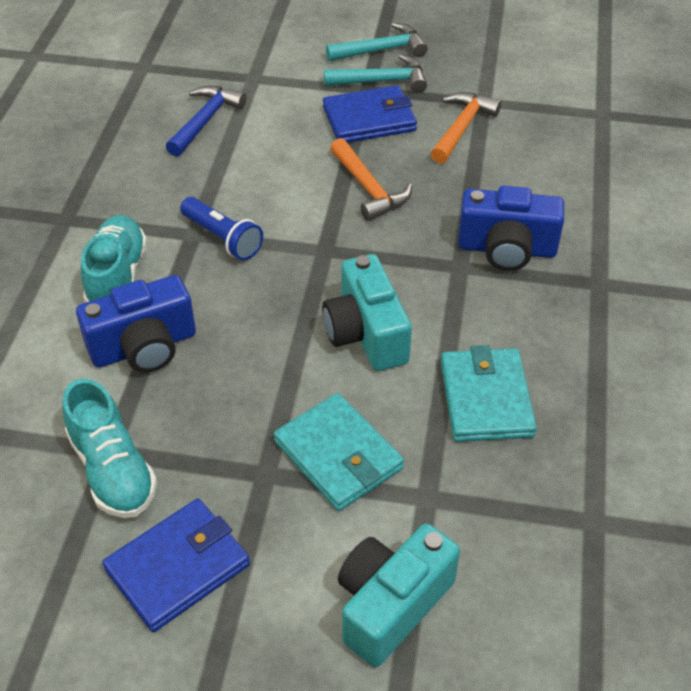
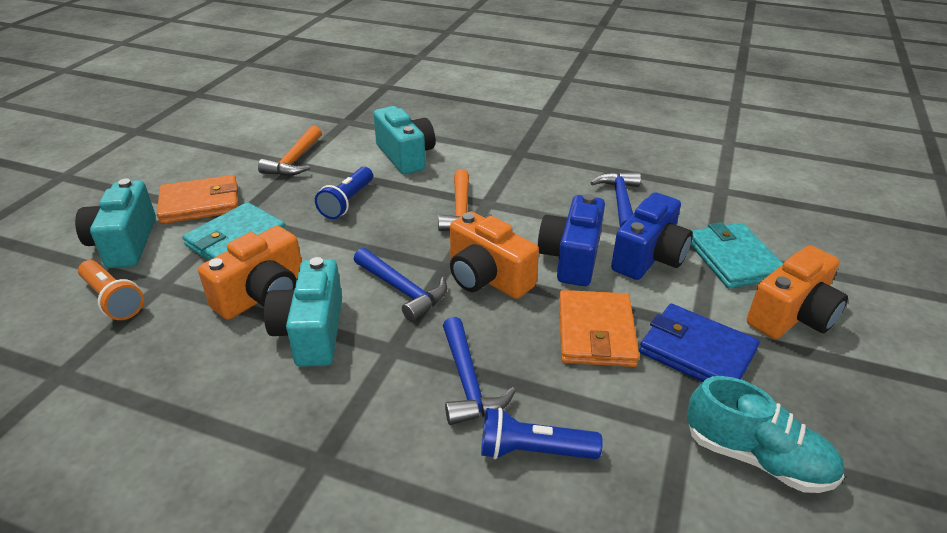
blue flashlight: [180,197,263,260] = 1 -> [315,167,373,219] [481,408,603,459] = 2
blue hammer: [166,86,247,157] = 1 -> [354,248,447,322] [443,317,516,425] [590,172,641,227] = 3
blue wallet: [102,498,250,632] [323,85,417,143] = 2 -> [639,304,760,382] = 1
orange camera: none = 0 -> [198,226,302,320] [450,212,539,299] [747,245,848,339] = 3
orange flashlight: none = 0 -> [78,260,144,320] = 1
orange wallet: none = 0 -> [157,175,238,224] [559,290,639,367] = 2
turquoise camera: [322,254,412,371] [338,523,460,667] = 2 -> [75,179,156,268] [264,257,342,367] [373,106,435,174] = 3
turquoise hammer: [324,54,427,93] [326,23,428,61] = 2 -> none = 0
turquoise shoe: [62,378,157,518] [81,215,147,303] = 2 -> [687,376,844,493] = 1

